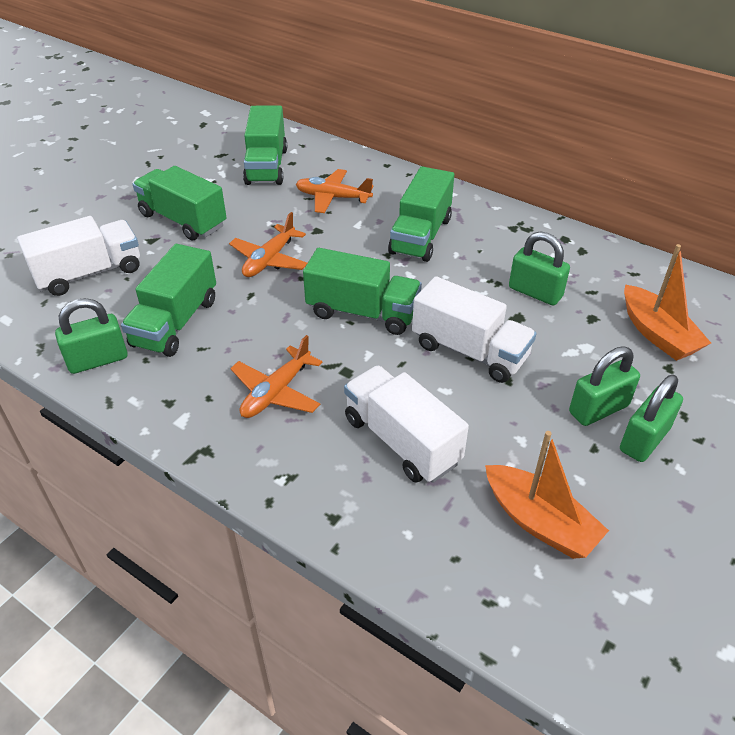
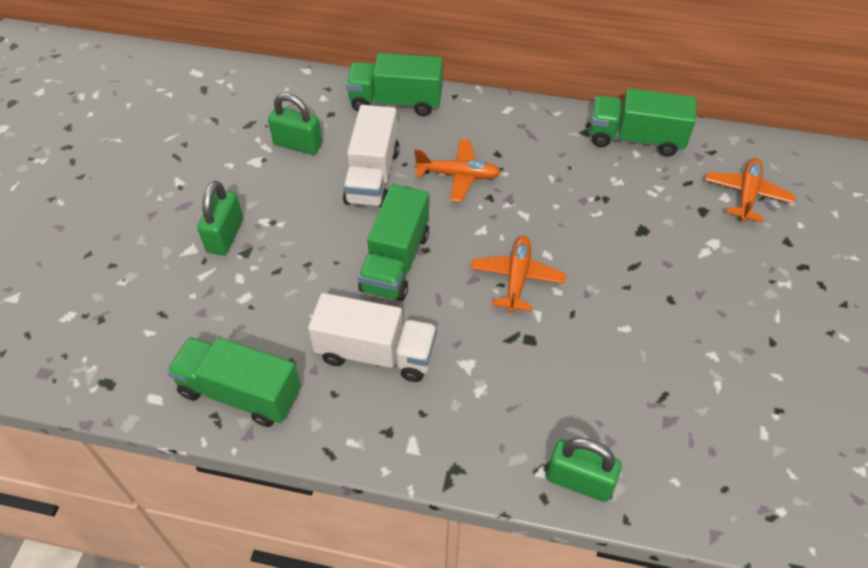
green padlock: [55,298,128,374] [509,231,570,305] [569,346,640,426] [620,375,683,462] = 4 -> [197,181,243,255] [268,93,322,155] [546,438,622,502] = 3
green truck: [121,244,216,357] [133,166,227,241] [243,106,287,185] [303,248,422,335] [388,166,454,262] = 5 -> [167,337,301,427] [346,53,443,116] [358,184,429,301] [590,88,696,156] = 4
orange boat: [485,431,609,559] [624,244,711,361] = 2 -> none = 0
white truck: [17,216,140,296] [344,365,469,483] [412,276,537,383] = 3 -> [308,293,437,382] [343,105,399,208] = 2

